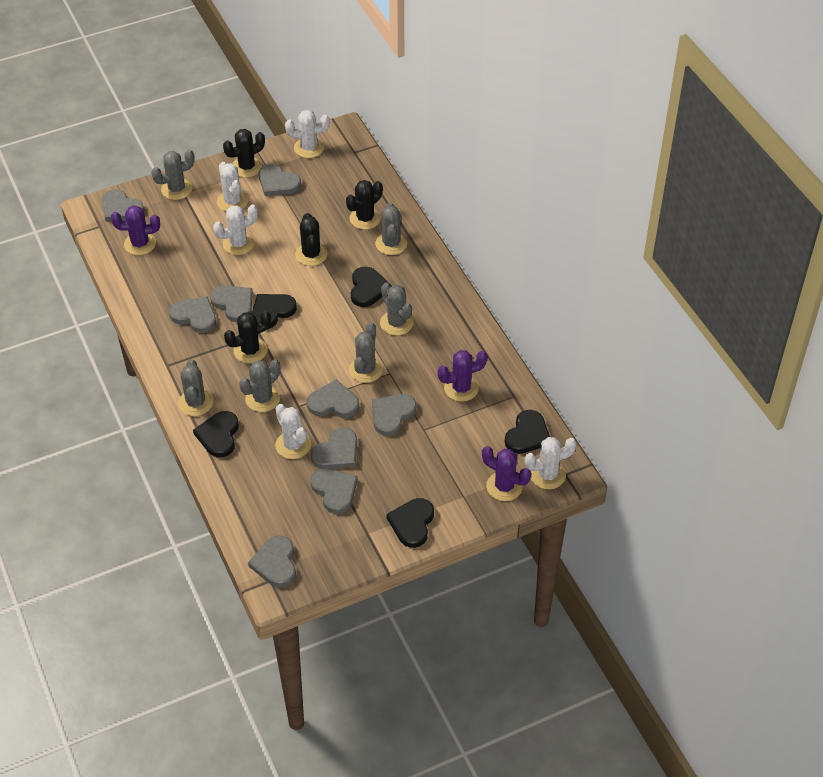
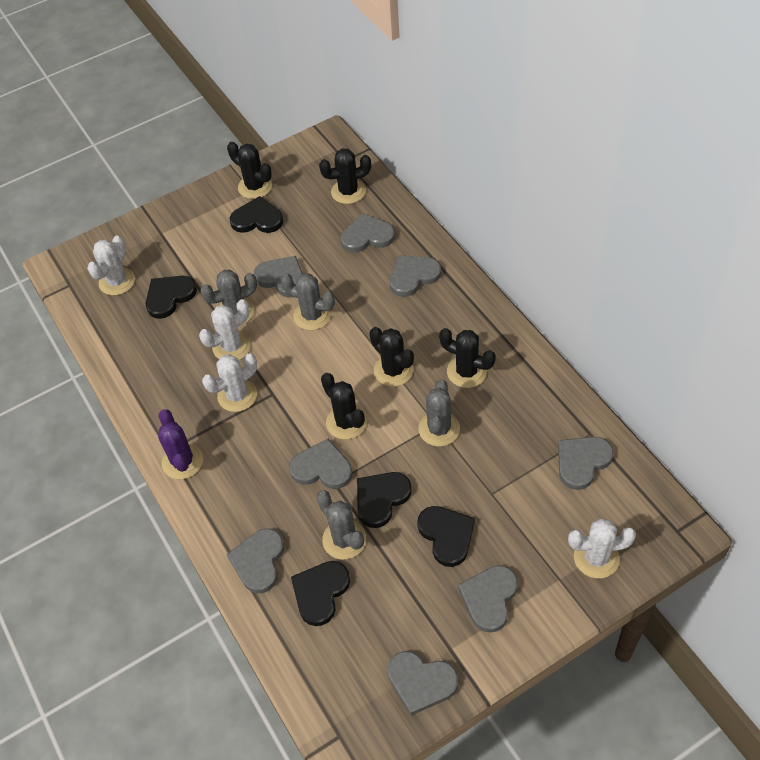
black cactus: [223,129,265,177] [224,310,271,363] [295,213,328,266] [346,180,383,230] = 4 -> [227,142,272,199] [319,149,371,204] [321,373,367,440] [369,327,414,387] [439,328,496,388] = 5
grey cactus: [151,150,195,200] [178,359,213,416] [239,359,281,412] [349,322,383,383] [375,202,407,255] [380,283,414,336] = 6 -> [200,269,257,325] [281,273,335,330] [316,490,366,560] [418,379,460,446] = 4
grey heart: [102,189,144,222] [169,296,216,333] [210,286,253,322] [248,536,296,587] [259,164,301,196] [307,379,359,418] [310,468,358,514] [311,428,357,469] [372,394,416,436] = 9 -> [226,528,284,594] [254,256,303,298] [289,439,352,489] [341,213,395,253] [387,651,458,716] [390,255,441,297] [458,565,518,633] [558,437,613,490] = 8
purple cactus: [111,206,160,255] [438,350,487,402] [482,446,531,501] = 3 -> [158,409,203,479] = 1
white cactus: [213,204,258,255] [217,162,248,211] [275,404,311,459] [285,110,330,158] [524,437,577,489] = 5 -> [87,236,135,295] [199,299,251,360] [202,353,257,412] [568,518,636,578] = 4

